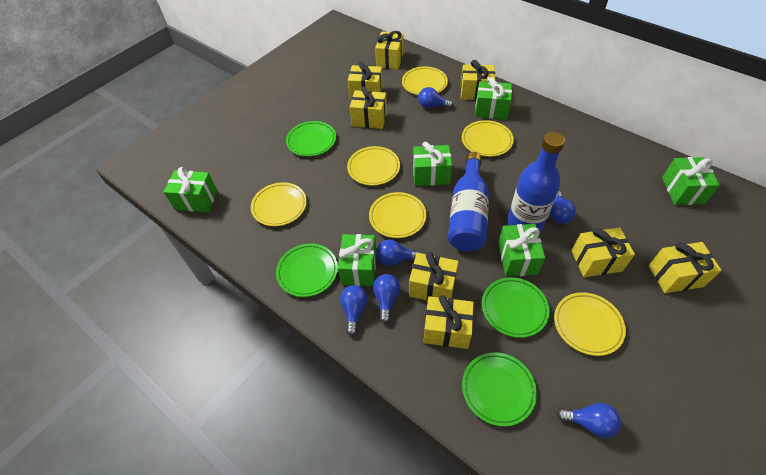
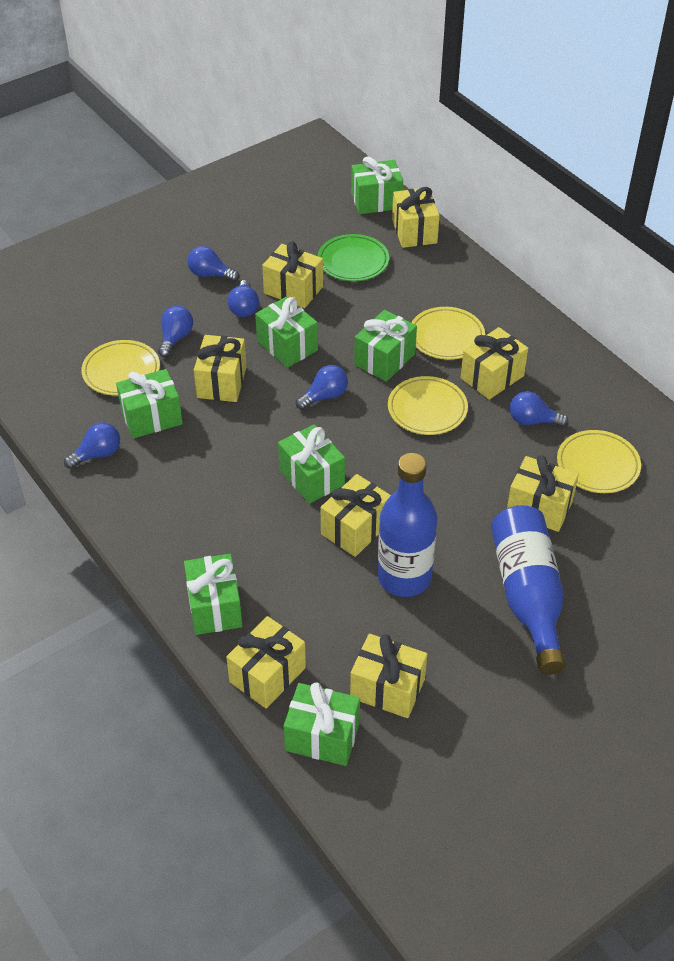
green gift: [164,167,217,212] [338,234,376,286] [413,142,452,186] [475,77,512,120] [498,224,545,277] [662,157,720,205] = 6 -> [116,369,183,439] [184,554,242,635] [255,297,318,368] [278,424,345,504] [284,682,360,766] [351,156,403,214] [354,310,417,382] = 7
green plate: [276,244,338,297] [286,121,336,157] [462,352,537,427] [482,277,550,338] = 4 -> [318,234,389,281] = 1
yellow plate: [251,182,307,226] [347,146,400,186] [369,192,426,238] [402,67,448,95] [462,120,514,157] [554,292,626,356] = 6 -> [81,340,160,396] [388,376,468,435] [411,307,485,360] [557,430,641,493] = 4

